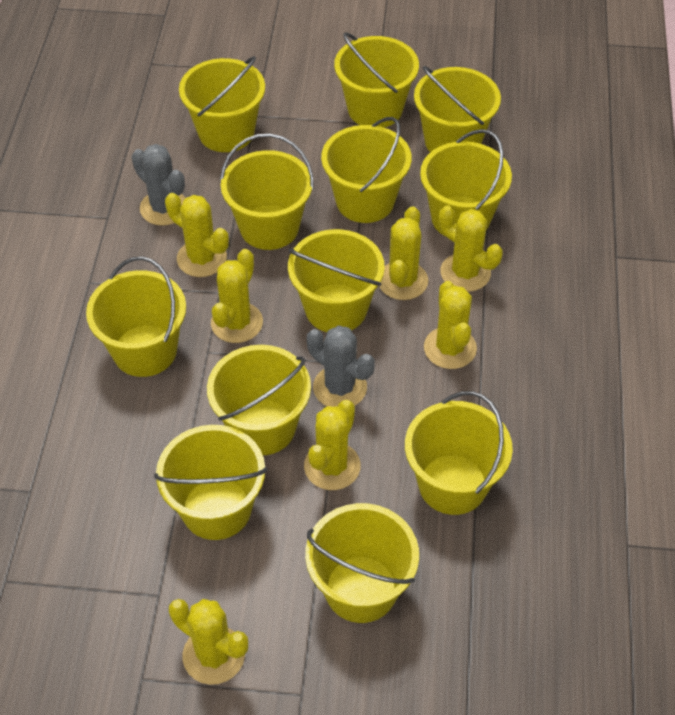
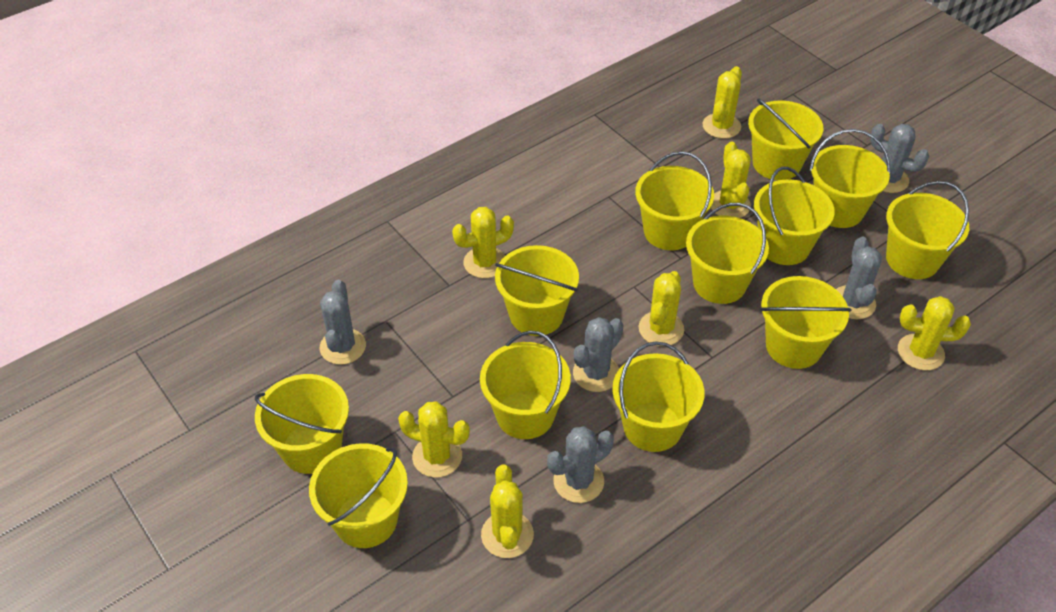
grey cactus: [132,144,186,226] [307,325,375,407] = 2 -> [320,280,366,365] [547,426,614,503] [573,317,624,392] [836,237,882,319] [870,124,929,193] = 5

